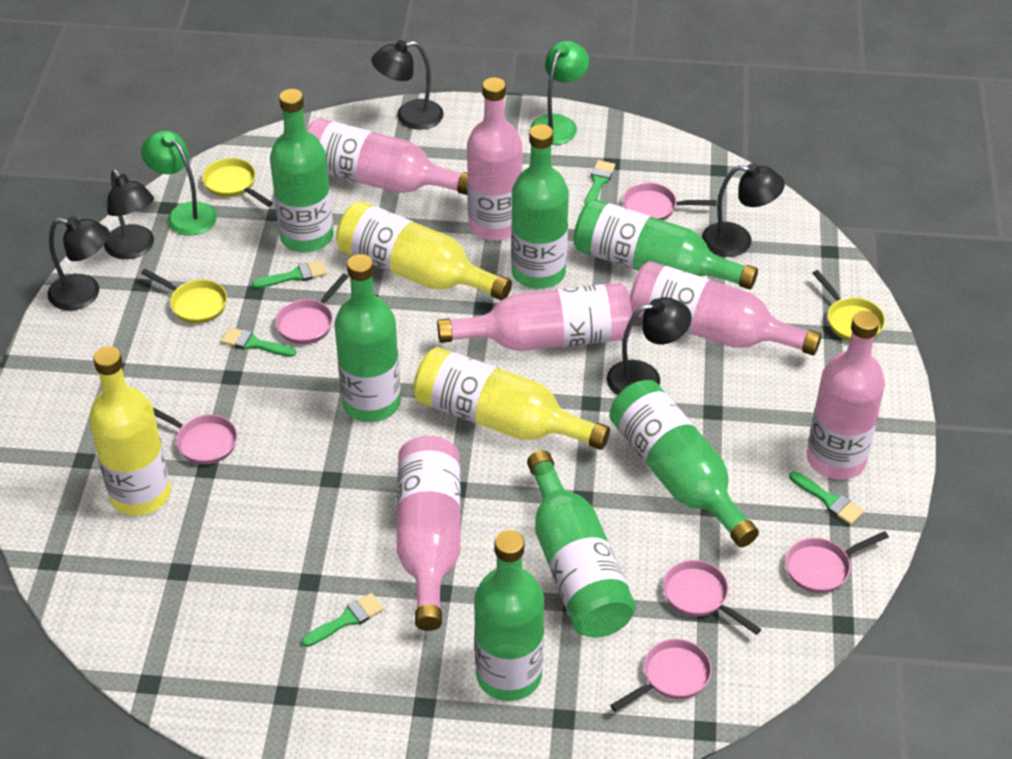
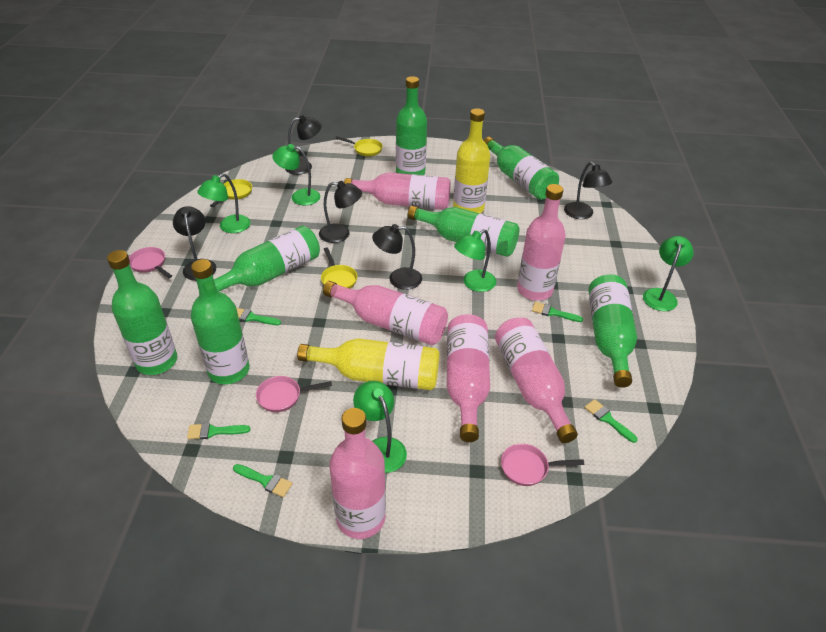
green lamp: [141,130,217,236] [530,41,589,145] = 2 -> [197,173,251,233] [272,144,320,205] [353,381,407,473] [454,229,496,292] [643,236,694,311] = 5
pink pan: [153,408,237,464] [275,273,349,344] [610,639,712,712] [623,183,717,220] [663,560,761,635] [786,531,889,593] = 6 -> [129,247,172,278] [256,376,332,412] [501,443,584,486] = 3
yellow bottle: [89,346,171,516] [336,201,512,300] [413,347,610,450] = 3 -> [297,338,440,390] [453,108,490,213] = 2

